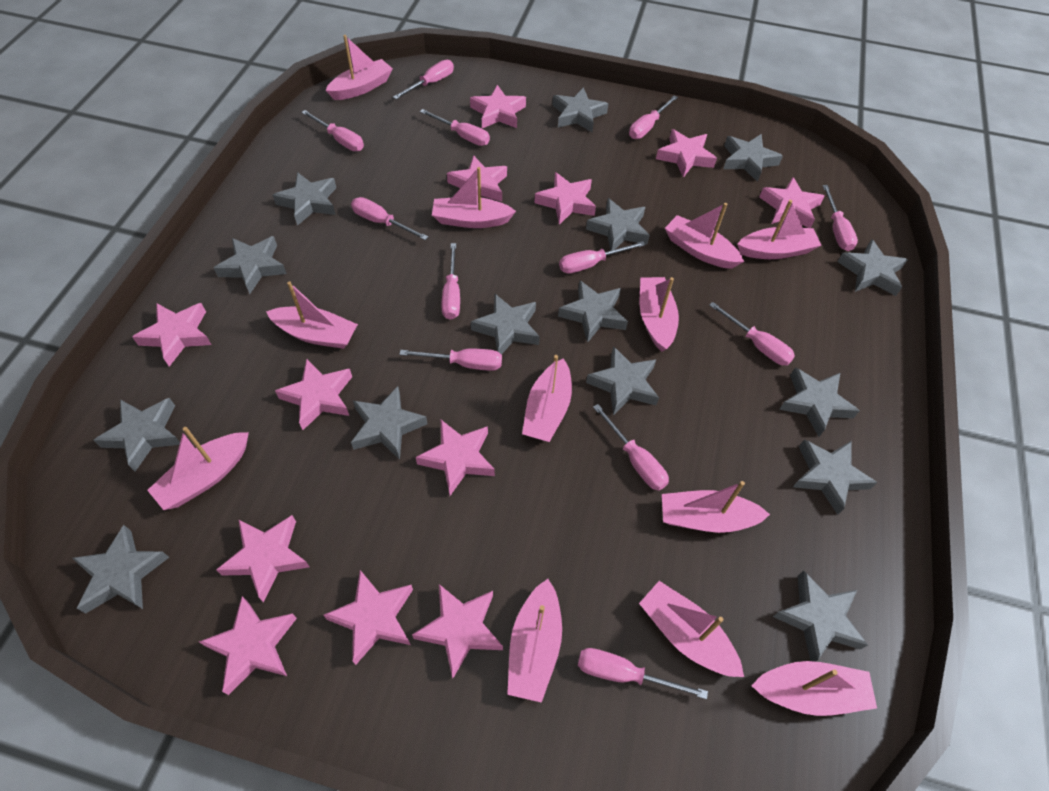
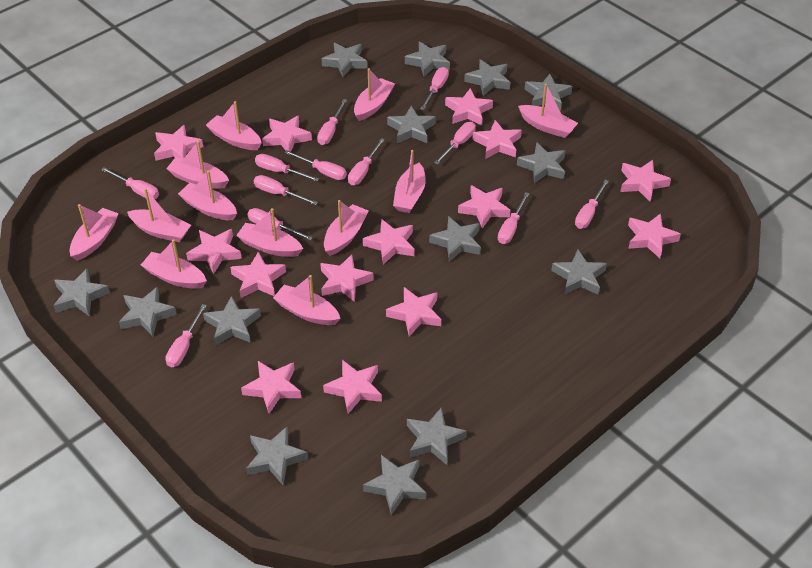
grey star: [72,525,169,614] [94,398,180,471] [214,236,287,294] [272,172,336,226] [351,386,428,460] [471,294,540,354] [552,87,609,132] [558,280,628,343] [586,198,650,251] [586,346,659,415] [723,134,783,182] [773,571,868,662] [779,367,860,437] [793,439,877,515] [837,239,908,296] = 15 -> [53,268,110,317] [119,286,177,336] [203,296,261,346] [246,426,308,485] [322,42,368,77] [363,455,426,515] [387,106,436,143] [405,41,450,77] [407,407,467,465] [429,216,481,262] [464,59,510,96] [517,142,565,183] [525,74,572,111] [551,250,607,295] = 14
pink star: [132,303,212,367] [199,596,297,695] [216,515,310,602] [275,359,352,430] [323,570,413,665] [412,584,503,678] [416,420,495,496] [447,155,507,202] [470,85,526,128] [534,172,596,225] [656,129,717,178] [759,177,824,228] = 12 -> [154,125,203,161] [186,229,242,274] [230,251,286,298] [241,361,301,413] [262,115,312,152] [320,254,374,302] [323,360,382,414] [363,219,414,265] [386,287,441,337] [445,88,493,126] [458,185,510,229] [473,120,522,159] [620,160,671,202] [628,213,681,258] = 14

